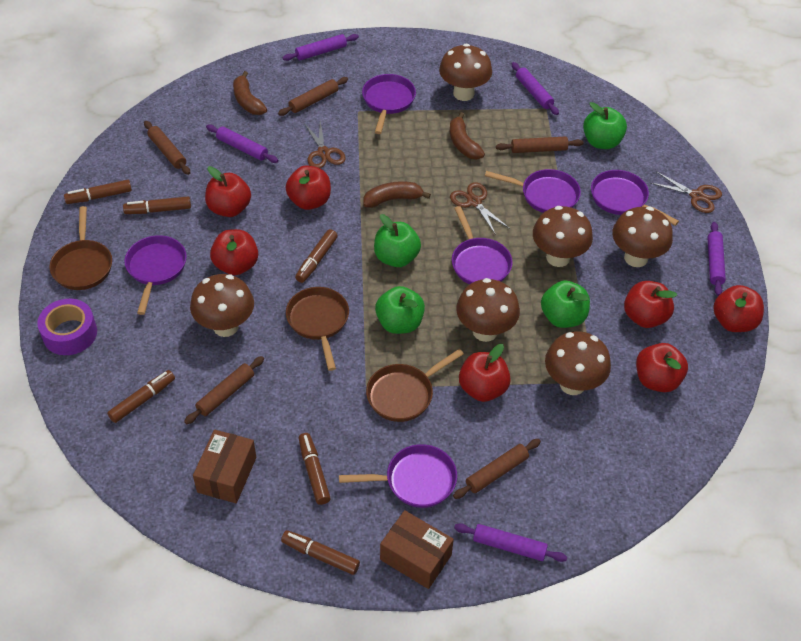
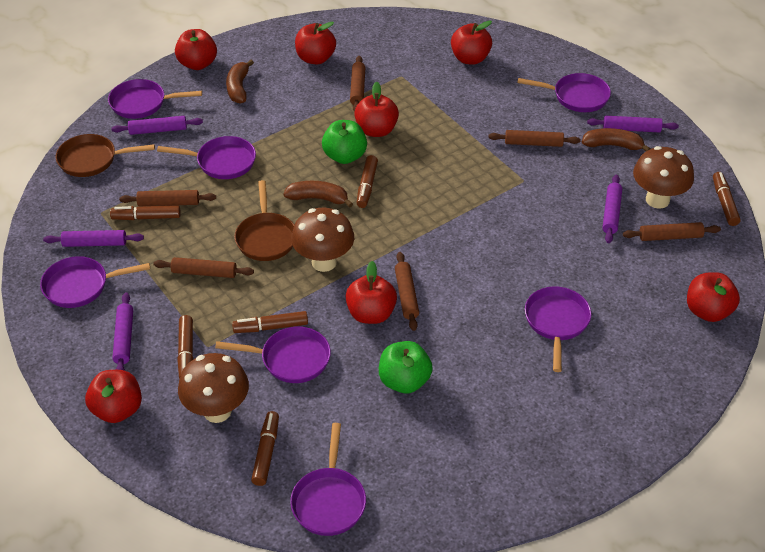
brown box: [193,430,256,503] [380,510,454,589] = 2 -> none = 0
brown mushroom: [190,274,254,337] [439,44,492,101] [456,278,520,342] [533,206,593,267] [545,331,611,395] [612,207,673,267] = 6 -> [178,353,249,423] [291,208,354,272] [633,146,694,209] = 3
brown pan: [50,206,112,290] [286,287,349,371] [366,349,464,422] = 3 -> [56,134,155,177] [234,180,294,261] = 2
brown rolling pin: [144,121,190,175] [184,356,264,424] [278,77,348,116] [453,439,541,499] [496,136,584,153] = 5 -> [119,190,216,206] [153,257,254,278] [350,56,365,112] [395,252,419,331] [488,130,581,147] [623,222,721,241] = 6
brown scissors: [304,121,345,168] [450,182,510,235] [651,172,722,213] = 3 -> none = 0
green apple: [374,214,421,267] [375,286,425,334] [541,281,590,328] [583,102,627,149] = 4 -> [322,120,367,164] [379,341,433,393] = 2
purple pan: [124,235,187,315] [339,444,457,508] [362,74,416,134] [452,206,513,284] [485,169,581,213] [591,170,679,226] = 6 -> [40,256,150,308] [108,79,202,119] [157,136,256,179] [215,327,331,383] [290,423,366,536] [517,73,611,112] [525,287,591,372] = 7
purple tape: [37,299,97,355] = 1 -> none = 0

